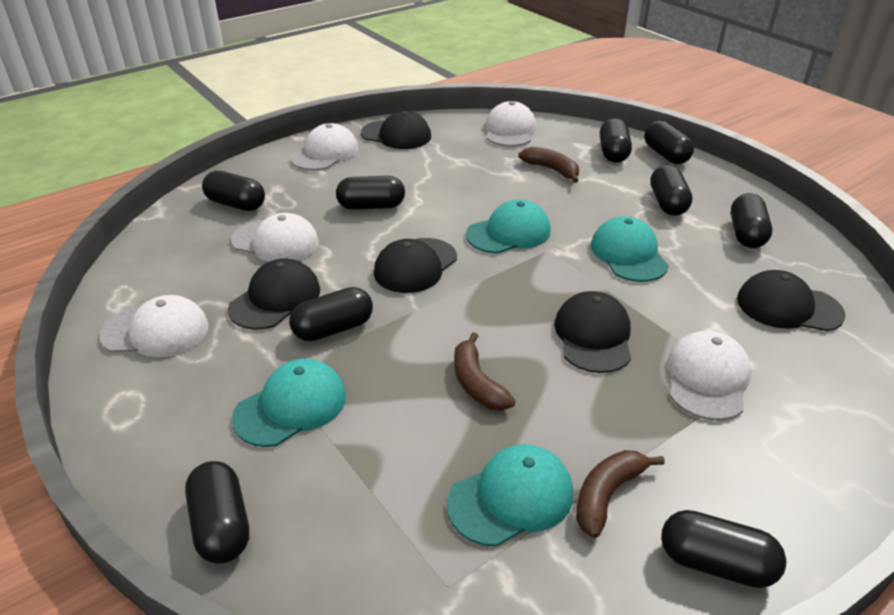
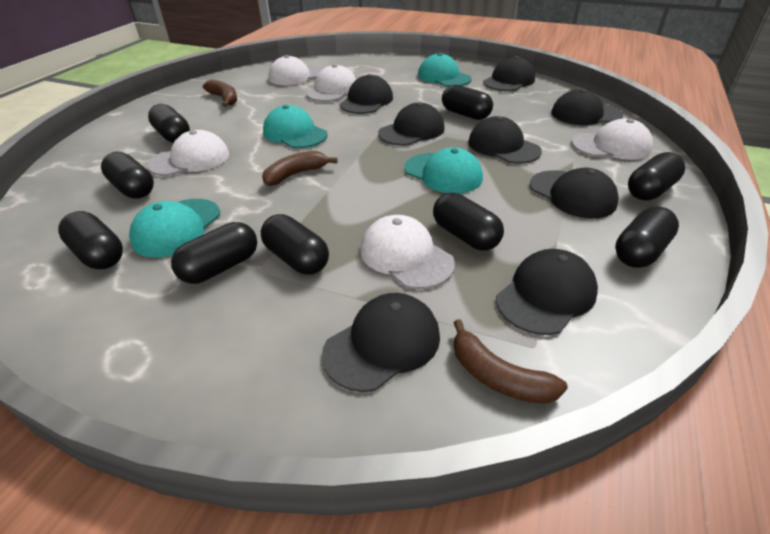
black cap: [228,259,320,330] [361,111,431,149] [374,238,457,293] [554,291,631,373] [737,270,845,331] = 5 -> [322,293,440,392] [340,74,393,114] [378,102,445,146] [468,116,542,164] [483,56,535,91] [496,249,598,335] [530,168,619,218] [551,89,623,125] = 8

